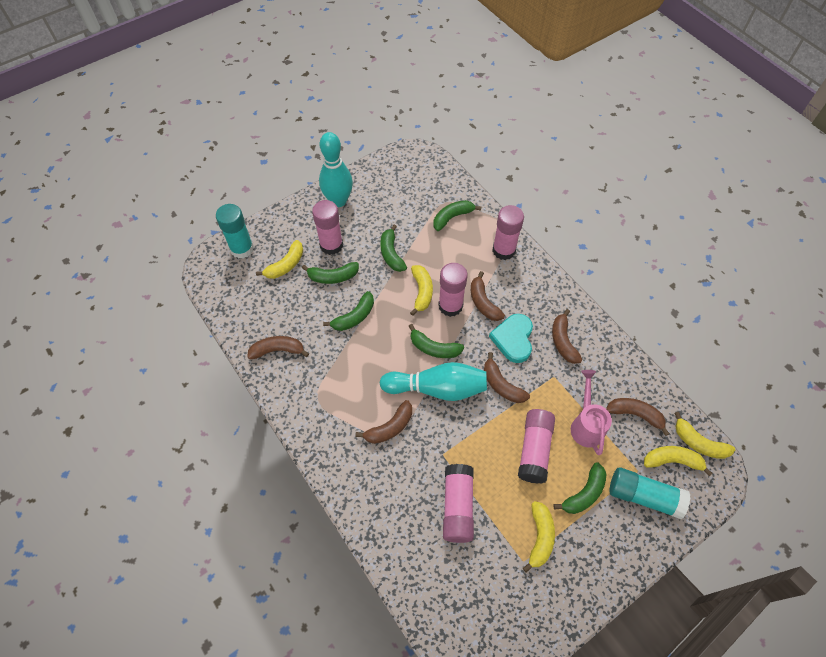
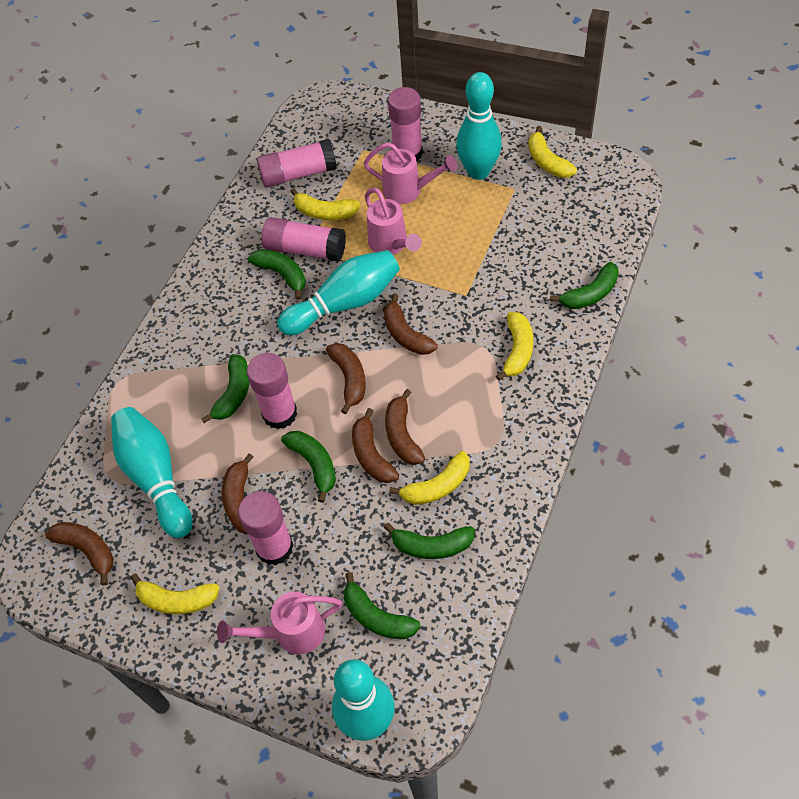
pink watering can: [571,370,612,455] = 1 -> [217,592,342,654] [363,142,457,204] [365,188,422,255] = 3
turquoise bowling pin: [319,132,353,207] [380,362,487,401] = 2 -> [111,407,193,538] [277,250,400,335] [332,659,395,741] [456,72,502,180] = 4
turquoise glue stick: [216,204,254,259] [610,467,690,520] = 2 -> none = 0
turquoise heart: [489,314,533,363] = 1 -> none = 0

